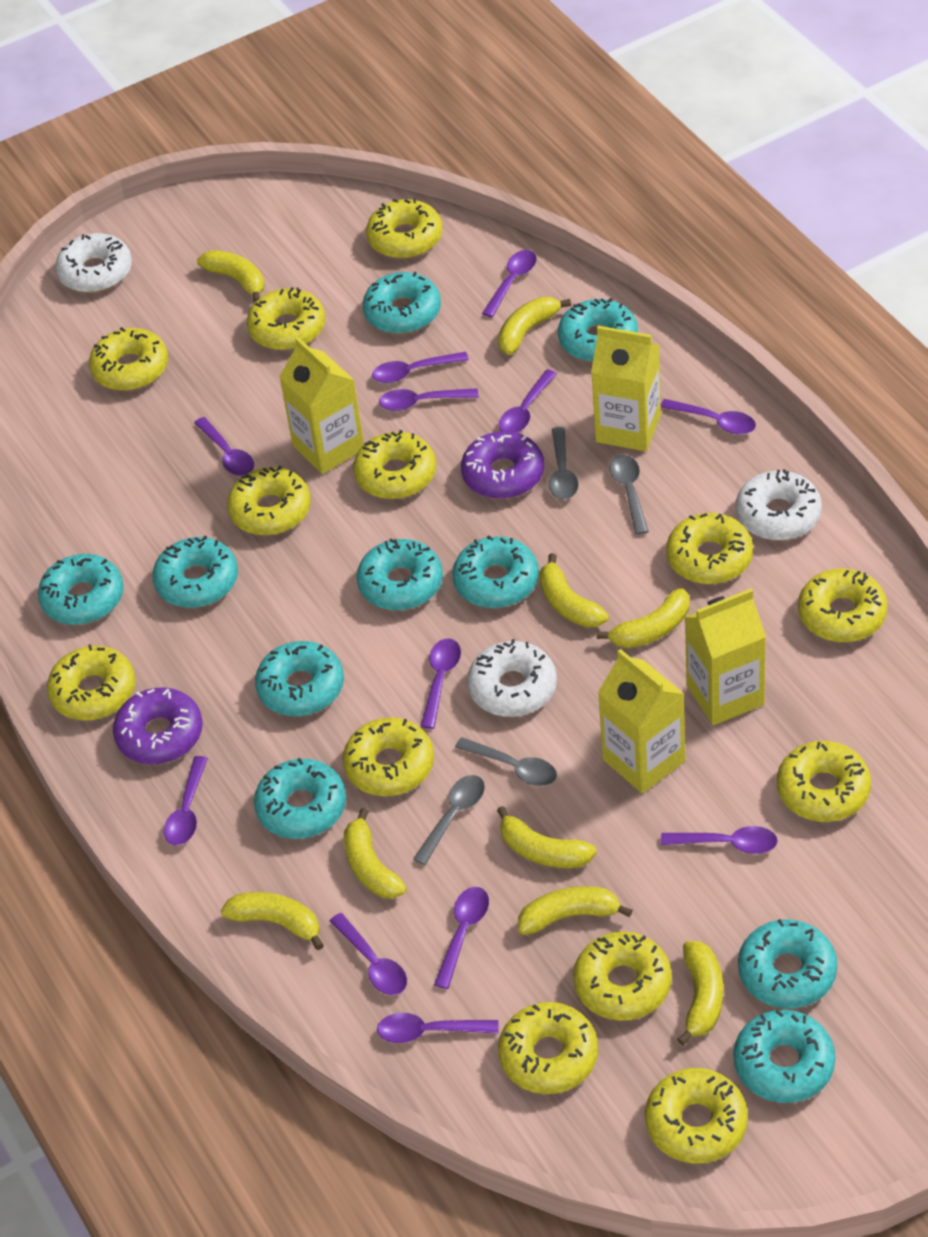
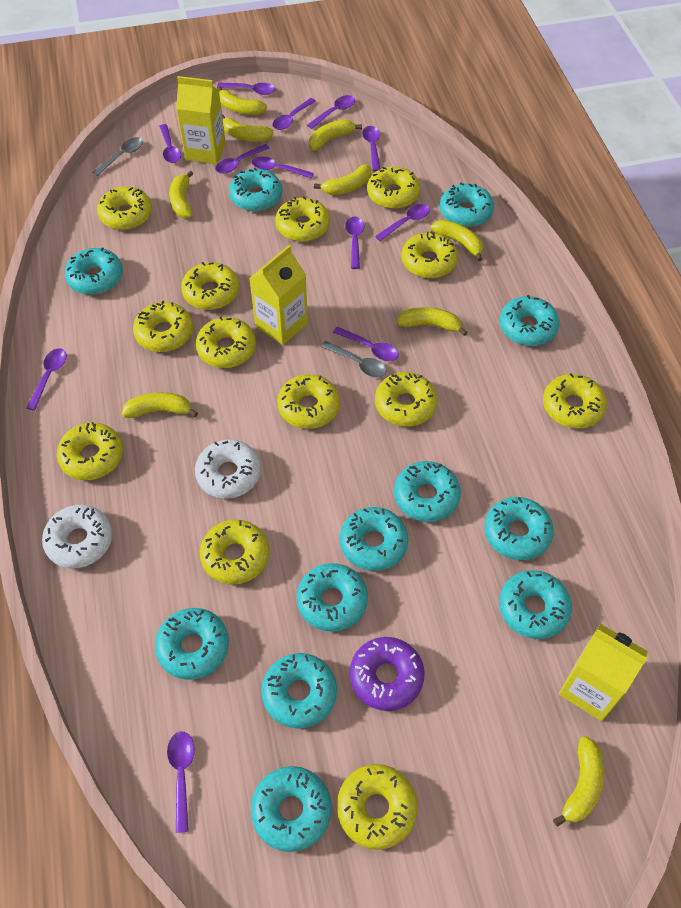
grey spoon: [413,775,485,865] [455,737,557,786] [549,427,578,499] [609,455,649,535] = 4 -> [93,137,143,176] [321,341,387,377] = 2
purple donut: [113,687,203,764] [461,431,544,499] = 2 -> [350,637,425,711] = 1
turquoise donut: [38,554,124,625] [152,536,238,608] [254,758,346,839] [255,641,344,716] [357,539,443,611] [362,271,441,334] [452,536,539,608] [558,298,638,362] [733,1010,836,1103] [738,919,837,1008] = 10 -> [65,247,123,295] [155,608,229,680] [229,168,282,211] [251,766,332,852] [261,653,337,729] [296,563,368,632] [340,507,408,571] [394,461,461,522] [440,183,494,227] [484,497,554,560] [499,570,572,639] [500,295,560,346] = 12
white donut: [55,233,132,293] [467,639,557,717] [736,469,822,541] = 3 -> [42,505,112,569] [195,439,261,499] = 2
yellow carton: [279,337,364,474] [591,326,661,451] [598,649,685,794] [685,589,766,725] = 4 -> [176,76,226,164] [249,245,308,345] [559,624,648,721] = 3

